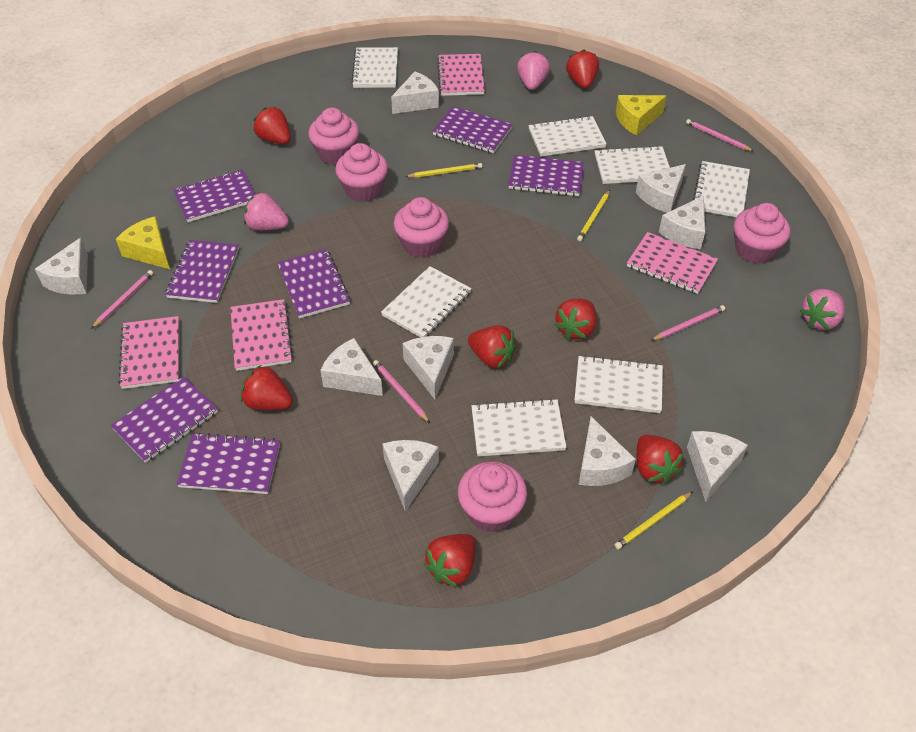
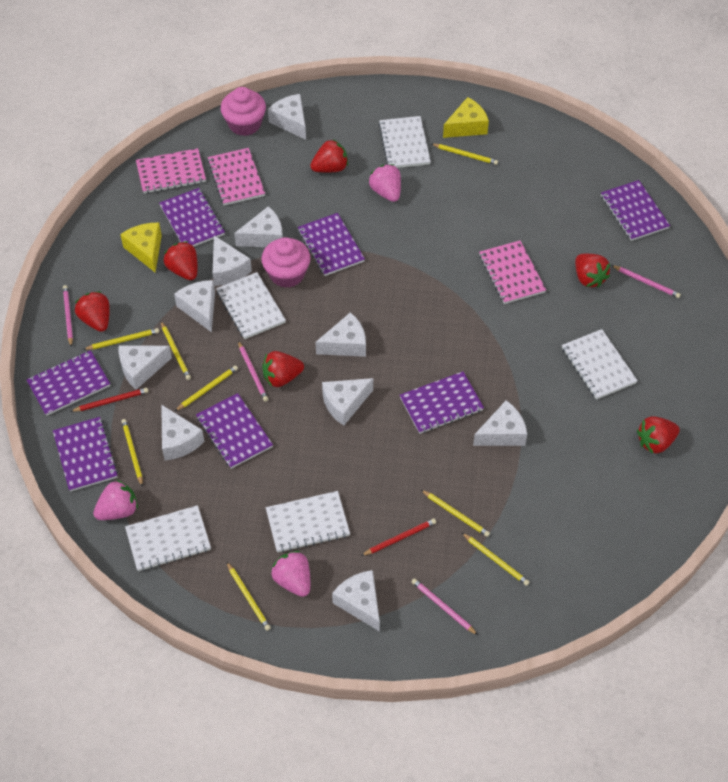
pink cupcake: [308,107,359,165] [335,143,388,202] [394,197,449,258] [458,461,527,532] [734,203,790,264] = 5 -> [221,87,266,136] [261,237,311,288] = 2
pink notebook: [118,316,179,389] [230,299,293,371] [437,54,485,96] [627,232,718,294] = 4 -> [136,148,206,194] [207,148,265,205] [479,241,546,304] = 3
red pencil: none = 0 -> [70,388,148,412] [361,518,436,556] = 2
red strawberry: [241,365,293,410] [253,107,291,144] [424,534,476,587] [468,325,517,368] [554,299,597,339] [566,50,599,89] [636,435,684,484] = 7 -> [75,291,110,332] [164,241,198,280] [262,351,304,387] [310,139,348,173] [575,254,610,288] [637,416,680,454] = 6
white cheese: [35,238,88,295] [320,338,383,396] [382,440,439,512] [391,71,439,114] [402,336,454,399] [579,416,636,486] [636,164,686,213] [659,196,705,249] [687,431,748,502] = 9 -> [119,345,172,390] [161,404,205,460] [174,280,215,332] [213,235,252,286] [234,206,283,247] [268,94,306,140] [315,312,366,357] [322,378,373,425] [332,570,380,632] [473,400,527,446] = 10
white notebook: [351,47,398,88] [381,266,472,337] [471,398,566,456] [528,116,607,156] [575,355,663,413] [595,146,670,184] [693,161,750,217] = 7 -> [125,505,211,571] [216,272,286,339] [266,491,350,553] [379,116,431,168] [562,329,638,400] = 5
yellow pencil: [405,163,482,178] [577,190,610,241] [614,491,693,550] = 3 -> [83,328,159,350] [121,419,143,487] [161,321,191,380] [175,365,238,411] [227,562,271,631] [421,490,490,537] [432,144,498,165] [462,533,529,586] = 8

